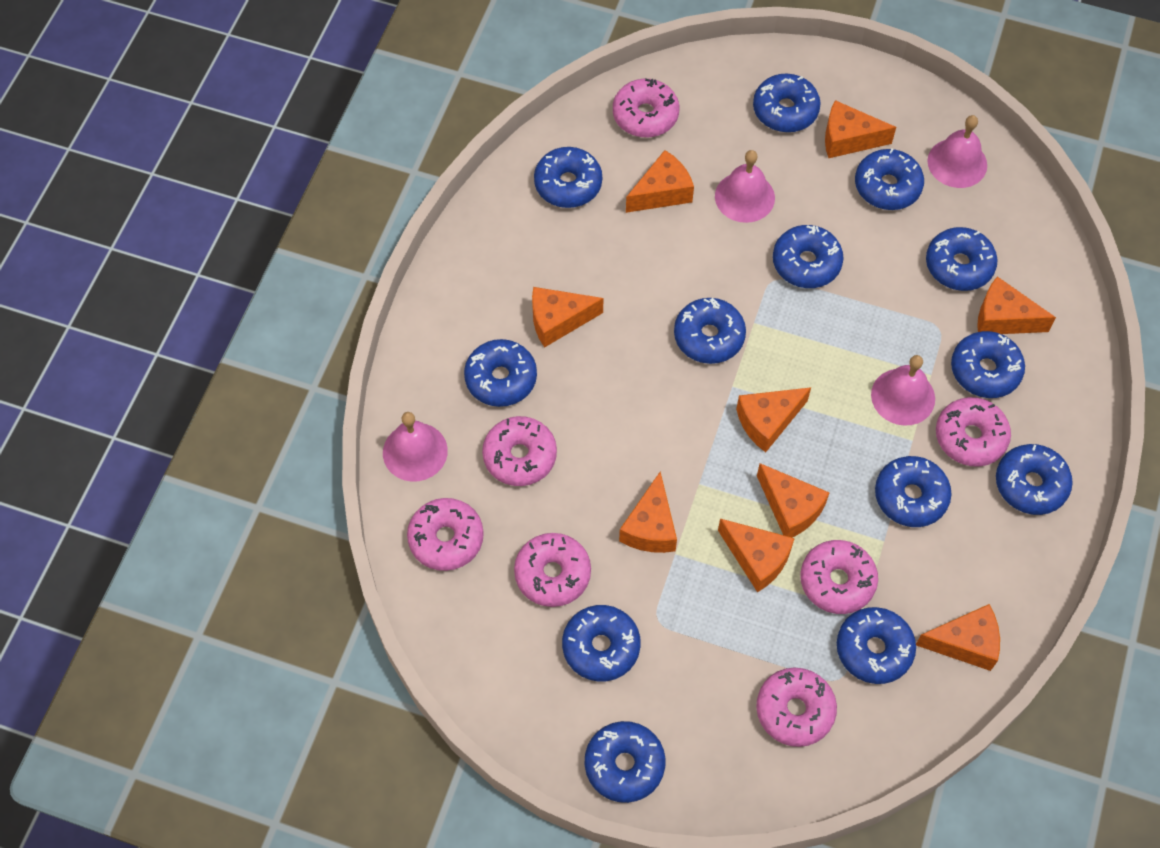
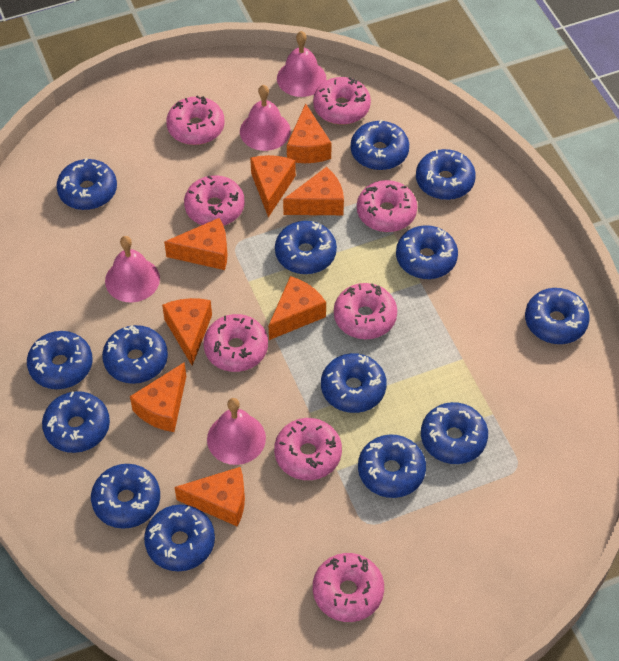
blue donut: [464,339,537,407] [534,147,602,208] [562,605,641,682] [585,721,666,803] [674,298,746,364] [753,74,820,132] [773,225,844,288] [837,607,916,684] [855,148,924,210] [875,456,952,527] [926,227,998,291] [951,331,1025,398] [996,444,1073,515] = 13 -> [27,331,93,389] [42,391,110,453] [56,158,117,210] [91,464,160,529] [102,325,168,384] [144,505,215,571] [275,221,337,274] [321,353,387,413] [351,120,409,170] [358,434,426,498] [396,225,458,279] [416,149,476,200] [421,402,488,464] [525,288,590,344] = 14
orange cheese: [532,287,603,348] [619,472,677,553] [626,150,694,213] [718,519,795,592] [736,387,811,452] [757,463,830,537] [825,100,896,158] [916,604,1000,671] [977,277,1056,334] = 9 -> [130,362,186,432] [162,298,212,366] [164,218,228,270] [175,467,245,527] [250,155,296,218] [269,276,326,340] [283,167,344,215] [287,103,332,163] = 8
pink donut: [407,498,484,571] [482,416,557,486] [514,533,591,607] [613,78,679,137] [756,667,837,747] [800,540,878,614] [936,397,1011,467] = 7 -> [166,96,225,145] [184,175,245,226] [203,314,268,372] [274,418,342,480] [313,77,371,125] [313,553,384,622] [334,283,397,339] [357,180,417,232] = 8

